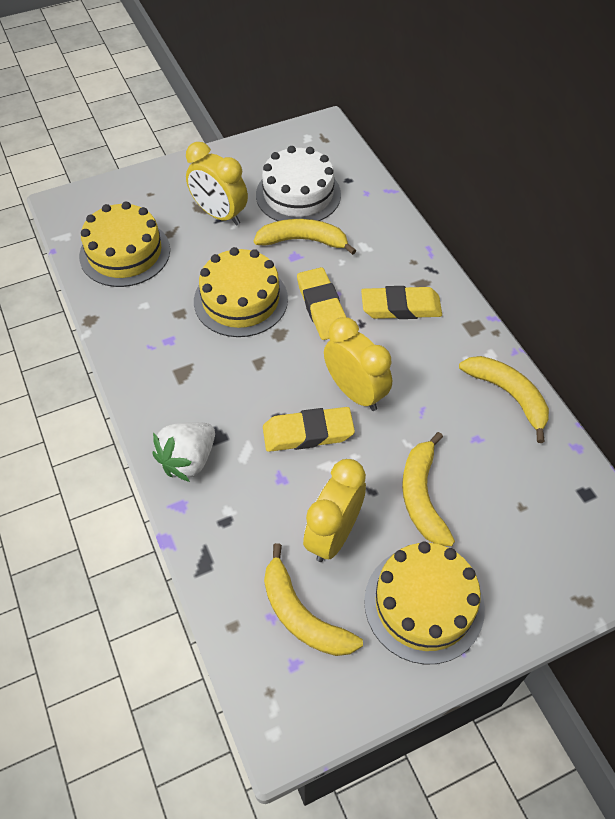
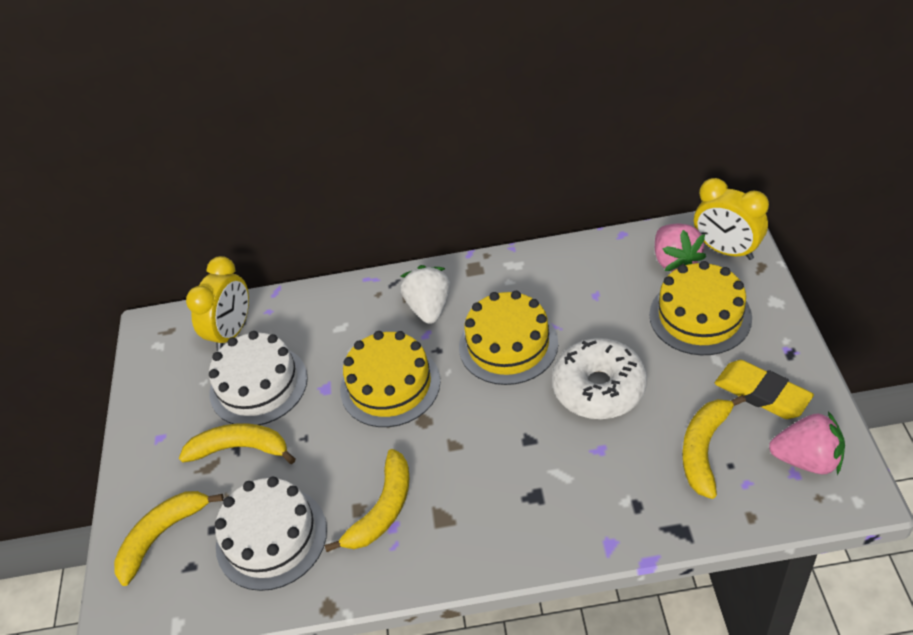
pink strawberry: none = 0 -> [655,224,706,271] [769,411,845,475] = 2
white cake: [256,146,341,221] = 1 -> [209,331,308,425] [215,477,327,591] = 2
white donut: none = 0 -> [552,338,647,419] = 1
yellow clock: [186,142,248,225] [303,459,366,562] [324,317,392,411] = 3 -> [186,256,249,351] [694,178,769,260] = 2
yellow eraser: [263,407,355,452] [297,267,346,340] [361,286,442,319] = 3 -> [715,360,814,419] = 1

